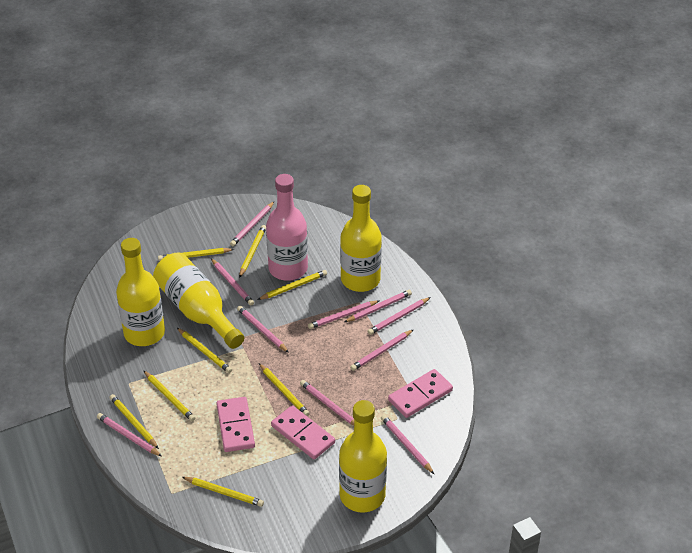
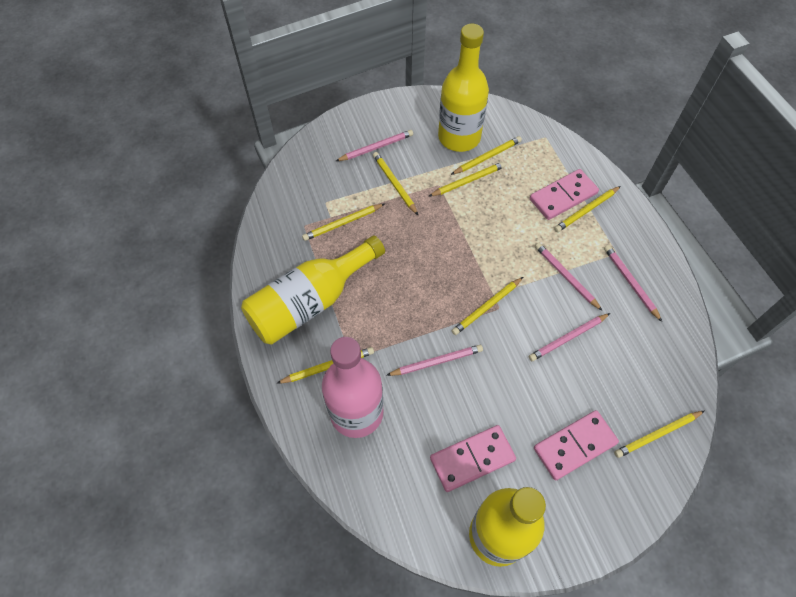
pink pencil: [97,413,162,456] [211,258,254,305] [230,202,274,246] [237,305,289,353] [300,380,354,426] [308,300,380,329] [345,290,412,322] [350,329,414,371] [368,297,431,335] [381,415,434,474] = 10 -> [336,130,413,161] [386,345,483,376] [529,313,610,361] [535,243,602,311] [604,245,662,322] = 5
yellow bottle: [116,238,165,346] [153,252,244,349] [339,400,387,512] [340,185,382,292] = 4 -> [241,235,385,345] [438,24,489,152] [469,487,546,567] = 3

